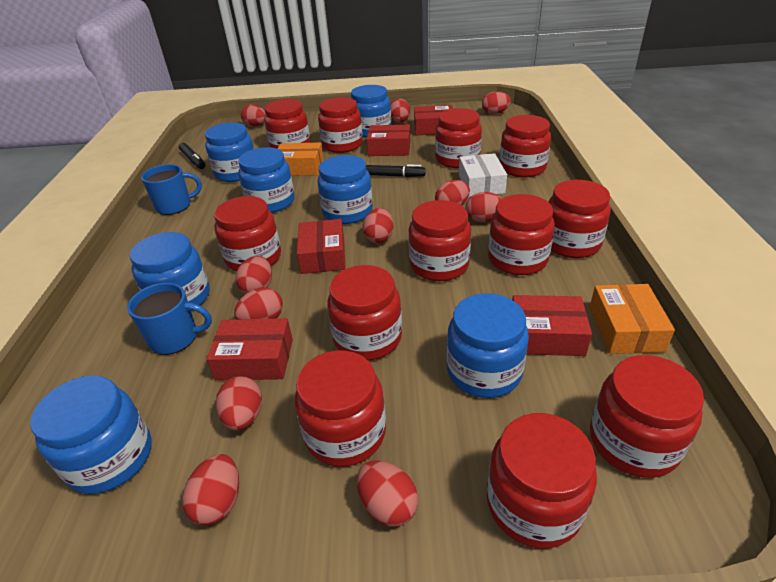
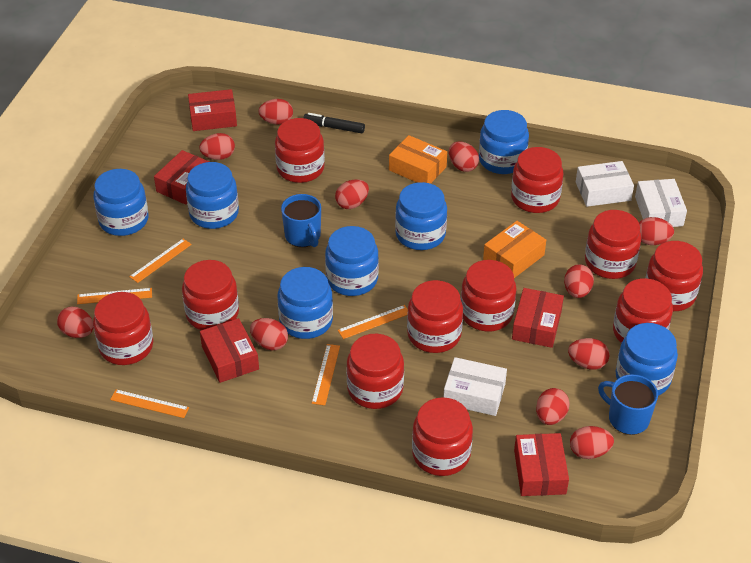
black marker: [179,143,206,169] [366,164,426,177] = 2 -> [303,113,365,133] = 1
orange ruler: none = 0 -> [77,288,152,304] [110,389,189,418] [129,239,192,283] [312,344,340,405] [338,305,408,339] = 5
red jar: [214,196,281,272] [264,99,310,149] [295,350,386,467] [318,97,363,153] [327,265,402,360] [408,200,471,281] [435,108,482,168] [487,413,597,549] [488,194,555,275] [500,115,551,177] [549,180,611,258] [590,355,704,478] = 12 -> [93,292,153,365] [182,260,239,330] [275,118,325,183] [346,334,404,409] [407,280,463,353] [412,397,473,476] [461,260,516,332] [511,147,564,213] [585,210,641,279] [613,278,673,343] [645,241,703,311] = 11
white box: [459,153,507,197] = 1 -> [443,357,507,416] [576,161,634,207] [635,179,687,227] = 3

